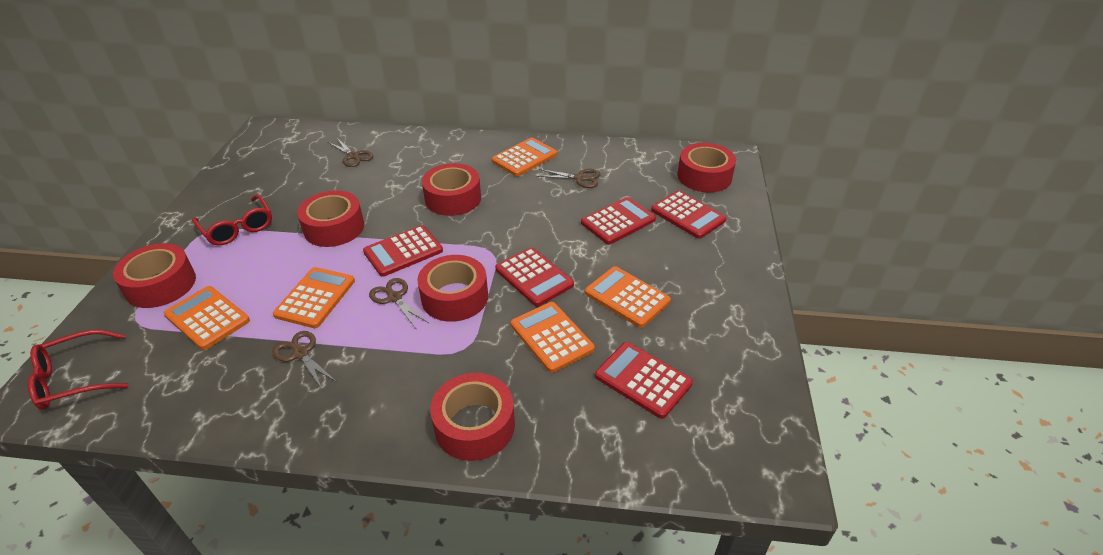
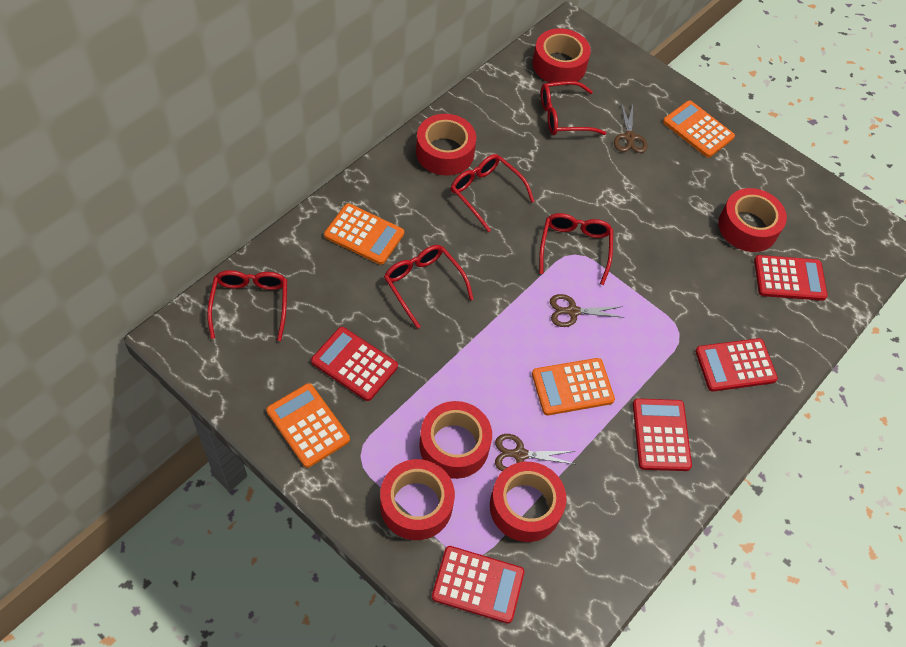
brown scissors: [272,331,337,389] [328,138,373,167] [369,278,429,330] [537,169,601,188] = 4 -> [495,434,575,471] [550,294,625,327] [614,103,647,153] = 3
orange calculator: [164,286,250,350] [273,267,355,328] [492,138,557,176] [511,302,595,373] [585,266,671,328] = 5 -> [266,383,350,468] [324,203,404,265] [532,358,615,415] [663,100,735,158] = 4
red glasses: [28,330,128,410] [192,194,272,245] = 2 -> [207,270,287,341] [384,245,474,329] [451,154,535,232] [539,213,613,285] [541,81,606,135] = 5

